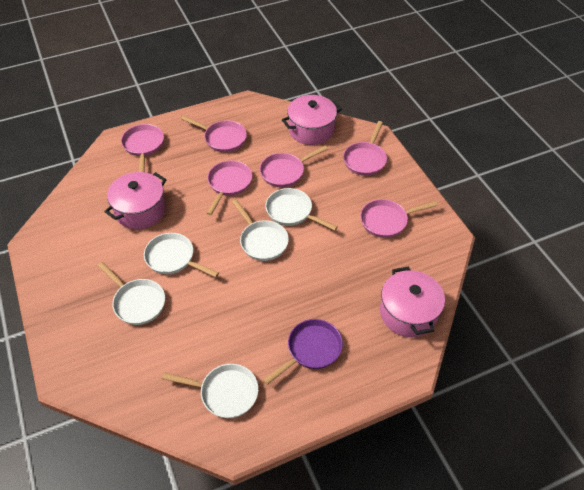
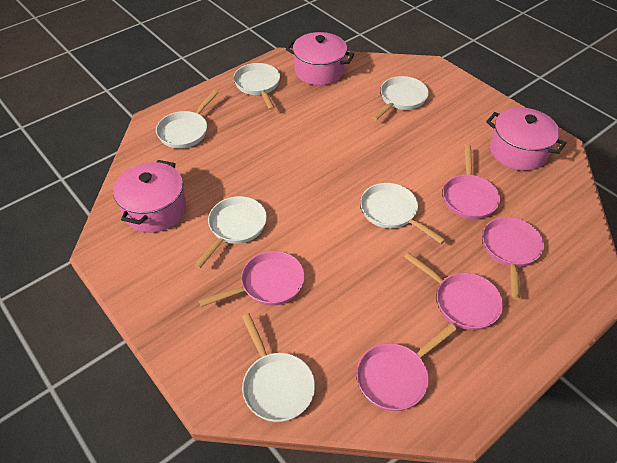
pink pan: [121,124,164,172] [181,116,247,152] [207,160,252,215] [260,145,328,187] [343,121,387,176] [360,199,438,238] = 6 -> [199,251,305,307] [356,324,457,411] [404,252,503,330] [443,145,500,219] [482,217,544,300] = 5
purple pan: [263,319,343,385] = 1 -> none = 0
white pan: [97,262,165,325] [144,233,219,277] [162,364,258,418] [232,199,289,261] [265,188,338,231] = 5 -> [156,90,219,149] [194,196,267,269] [233,63,280,110] [242,313,315,422] [360,183,446,244] [372,76,429,120] = 6

